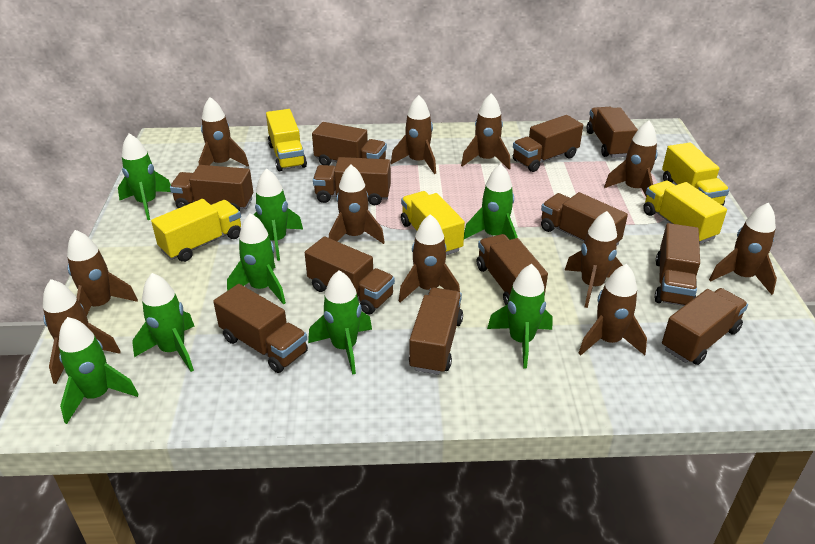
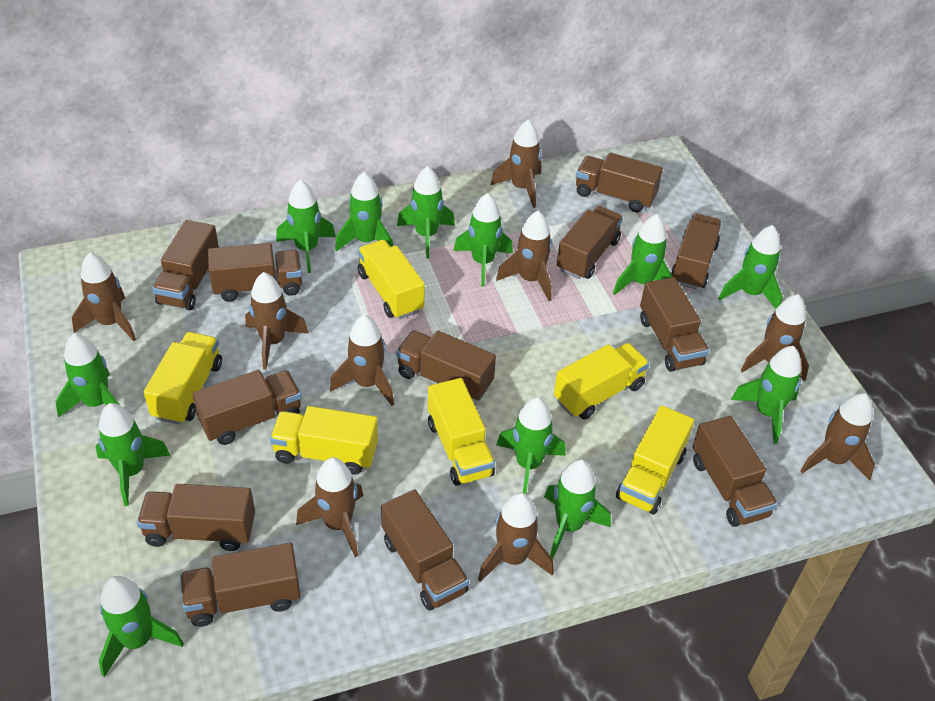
brown rocket: [43,279,121,384] [67,230,138,316] [199,97,249,167] [329,164,385,244] [391,95,436,174] [399,214,460,303] [461,93,511,169] [565,211,623,308] [578,264,647,356] [604,120,658,196] [709,203,777,295] = 11 -> [72,252,136,341] [245,272,309,370] [296,457,363,557] [330,314,394,406] [478,493,554,582] [491,119,541,208] [496,211,552,301] [740,294,809,382] [800,393,875,481] = 9
green rocket: [58,317,139,424] [118,133,171,220] [132,273,194,372] [227,213,286,305] [254,168,303,261] [308,270,372,375] [464,164,517,240] [487,264,553,369] = 8 -> [55,333,121,418] [96,403,171,506] [99,576,184,677] [276,179,336,273] [335,172,393,251] [397,166,455,259] [454,193,513,286] [496,397,566,494] [544,460,611,558] [613,214,672,295] [718,225,783,309] [731,346,802,444] = 12
yellow truck: [151,199,241,262] [266,109,307,171] [401,191,465,255] [643,181,727,244] [662,143,729,206] = 5 -> [144,332,222,425] [270,406,378,475] [358,240,425,319] [428,378,495,486] [554,343,650,419] [616,405,694,515] = 6

